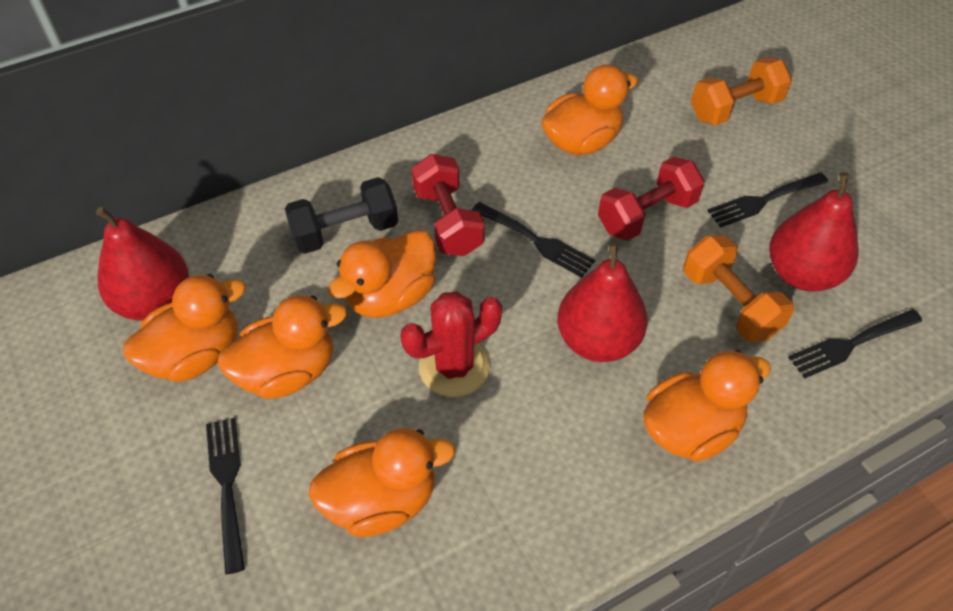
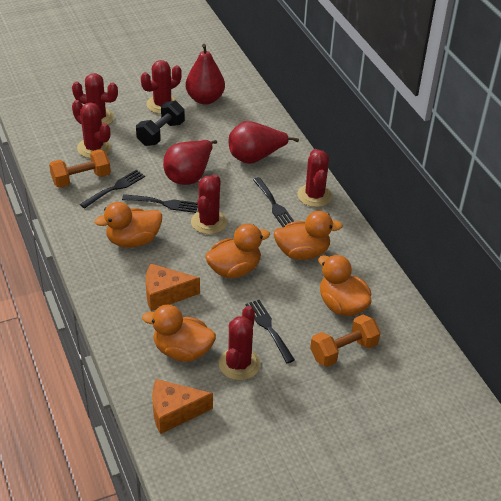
orange cheese: none = 0 -> [146,263,200,311] [152,379,213,434] = 2
orange duck: [123,274,246,382] [217,295,347,399] [308,428,455,537] [328,230,436,318] [541,64,638,155] [644,350,771,462] = 6 -> [94,202,162,248] [142,304,216,362] [205,224,270,278] [273,211,343,260] [318,255,372,316] = 5
red cactus: [400,291,502,397] = 1 -> [72,73,118,125] [72,100,111,158] [141,60,182,114] [191,175,227,234] [219,306,261,380] [297,149,332,207] = 6
red dumbbell: [411,154,485,256] [598,157,705,241] = 2 -> none = 0

